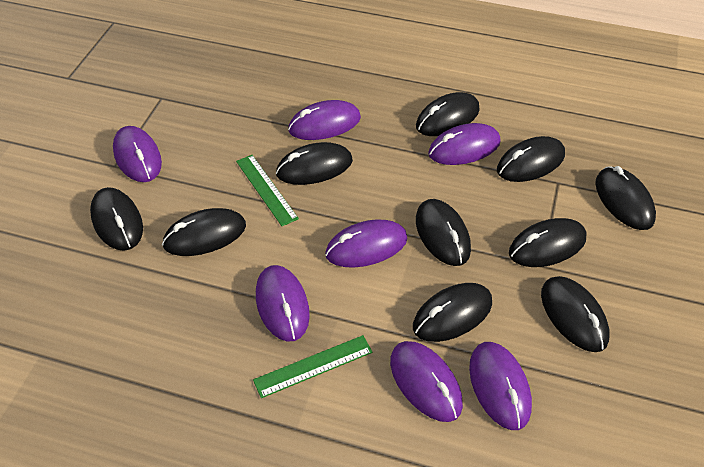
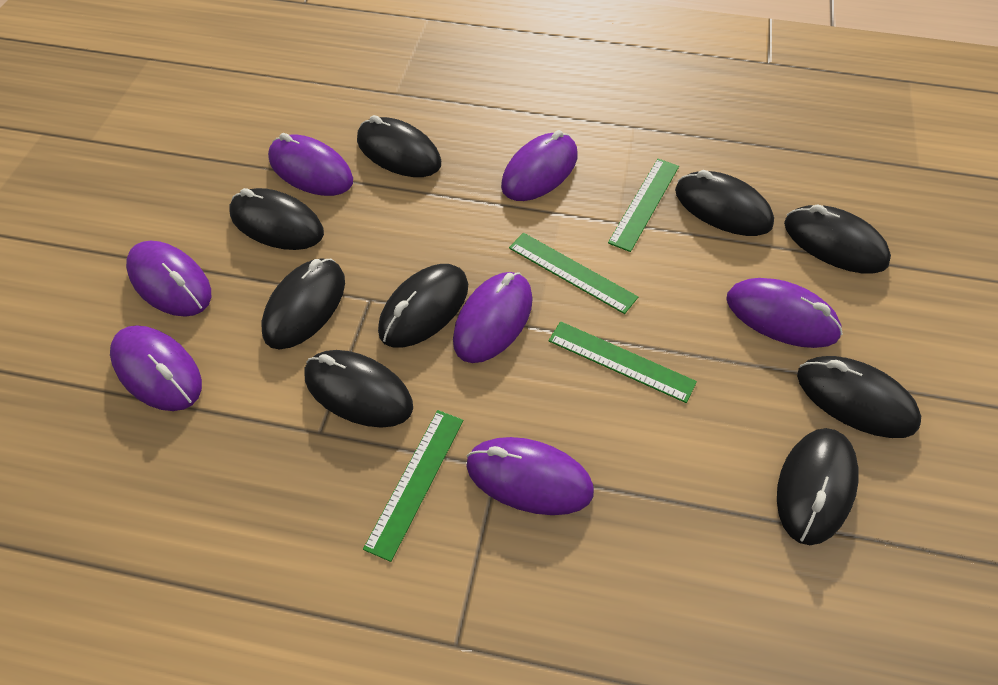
black mouse: [90,187,143,251] [162,208,246,256] [276,142,353,185] [413,283,492,342] [416,92,480,136] [416,199,471,266] [497,136,565,182] [509,218,587,267] [541,276,610,352] [595,166,656,230] = 10 -> [229,188,324,250] [262,258,345,350] [305,350,413,428] [357,115,441,177] [378,264,468,348] [675,170,774,236] [777,428,859,545] [784,204,891,274] [797,356,921,438] = 9
green ruler: [236,155,299,226] [253,335,373,398] = 2 -> [363,410,463,562] [509,233,638,314] [549,321,697,403] [608,159,679,252] = 4

